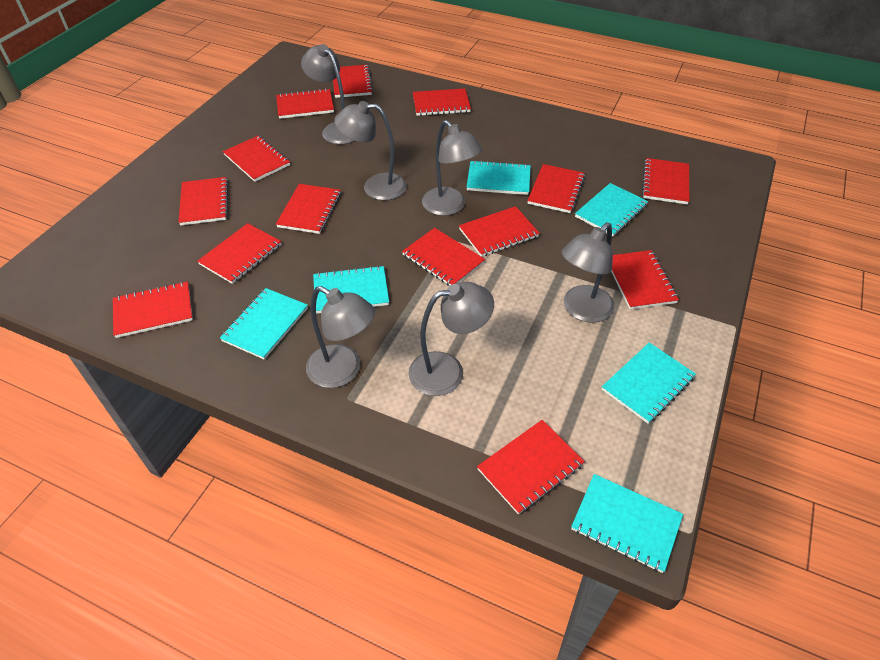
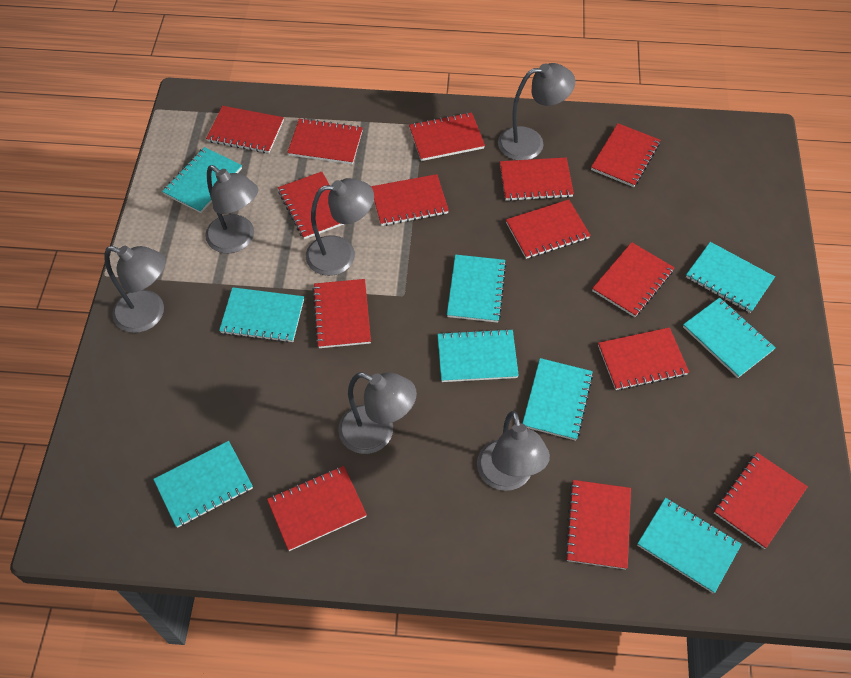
turquoise notebook: [220,288,308,360] [313,266,389,314] [467,160,531,195] [571,474,683,573] [575,183,648,236] [602,342,696,424] = 6 -> [153,441,253,528] [162,147,242,213] [219,287,304,343] [437,329,519,382] [447,255,507,323] [522,358,593,441] [637,498,742,593] [683,297,776,378] [686,242,775,313] = 9

